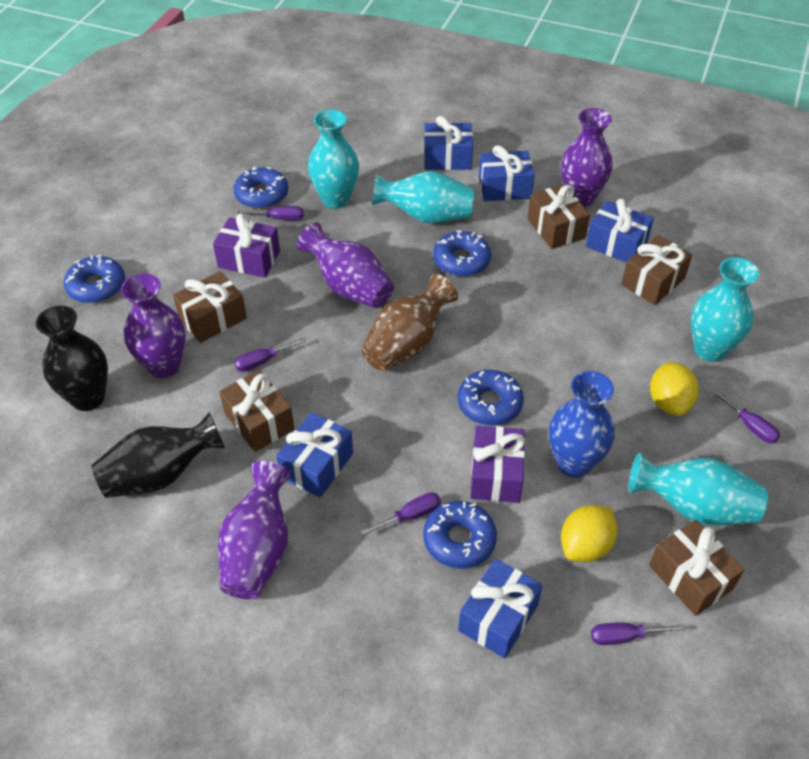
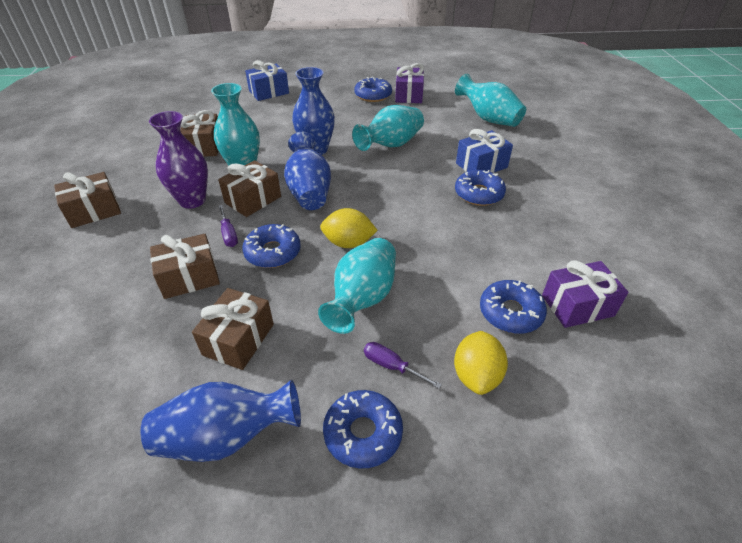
black vase: [35,306,108,411] [91,412,225,498] = 2 -> none = 0
blue gift: [276,412,353,497] [424,116,473,170] [458,559,543,658] [479,145,535,201] [586,199,654,263] = 5 -> [245,60,289,101] [456,129,513,173] = 2
blue vase: [549,371,615,477] = 1 -> [140,379,301,462] [284,132,331,210] [292,67,335,155] = 3
brown vase: [361,274,458,371] = 1 -> none = 0
purple screwdriver: [234,337,307,372] [237,206,304,220] [361,492,441,536] [591,622,685,645] [711,389,780,443] = 5 -> [218,205,238,247] [364,342,442,389] = 2
purple vase: [121,274,186,378] [218,461,291,599] [297,222,394,308] [561,108,613,207] = 4 -> [149,111,208,209] = 1

